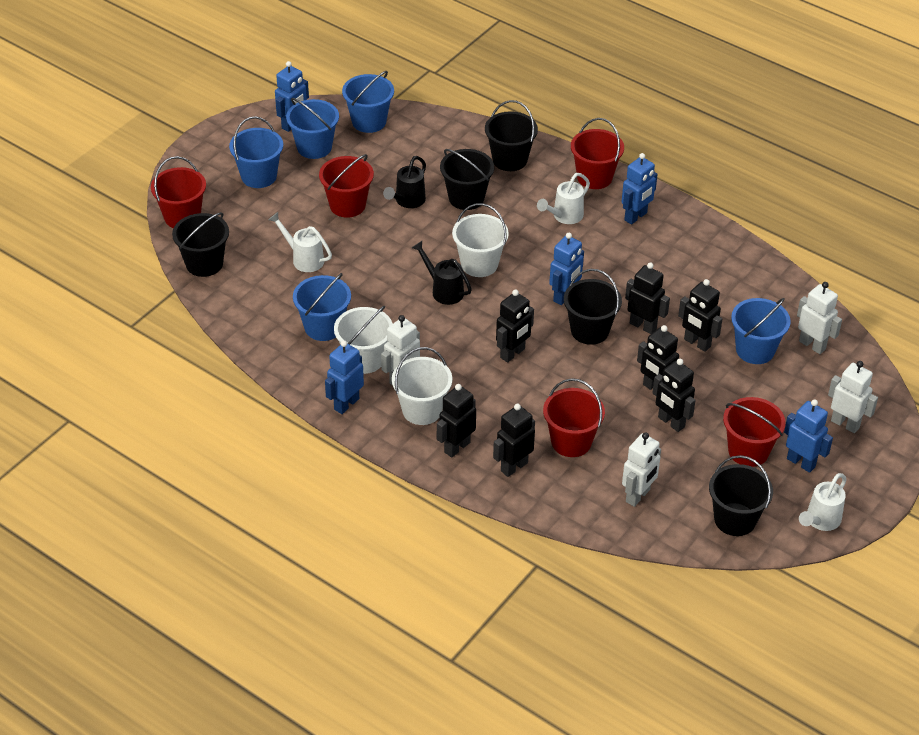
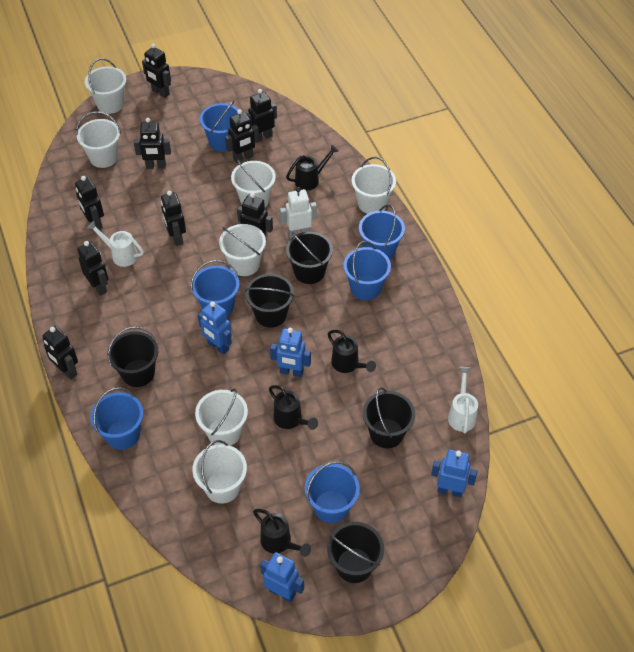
black robot: [437,384,476,458] [493,404,535,477] [496,290,534,363] [625,262,670,334] [637,325,679,390] [652,359,696,432] [678,279,722,352] = 7 -> [43,326,78,380] [75,176,104,230] [77,241,108,296] [134,118,171,169] [142,44,171,98] [161,191,186,246] [225,109,259,163] [237,193,273,238] [246,89,277,143] = 9
black watering can: [383,156,426,208] [412,241,472,305] = 2 -> [253,509,311,557] [269,385,318,430] [286,144,339,191] [328,330,376,373] = 4
blue bucket: [229,116,283,188] [286,98,339,159] [293,273,351,341] [342,71,394,133] [731,298,791,364] = 5 -> [90,387,143,450] [191,260,240,316] [200,100,238,152] [305,461,360,523] [343,241,391,300] [359,205,405,260] = 6
blue robot: [275,61,309,132] [325,340,364,414] [549,233,584,305] [622,153,658,225] [784,399,833,473] = 5 -> [198,301,232,355] [260,552,304,602] [270,328,311,377] [431,449,478,498] = 4
red bucket: [151,156,206,228] [319,154,374,217] [543,378,605,457] [571,118,624,189] [723,397,786,467] = 5 -> none = 0
white bucket: [334,306,393,374] [392,347,452,425] [452,203,509,277] = 3 -> [76,111,121,168] [85,58,126,114] [192,440,247,503] [195,388,248,446] [219,224,266,276] [231,160,276,207] [352,157,396,214] = 7
white robot: [381,315,420,386] [622,432,661,507] [797,282,842,354] [828,361,878,433] = 4 -> [280,187,317,239] = 1
white watering can: [269,212,332,272] [537,173,590,224] [799,473,846,531] = 3 -> [87,221,144,267] [448,367,478,434] = 2

